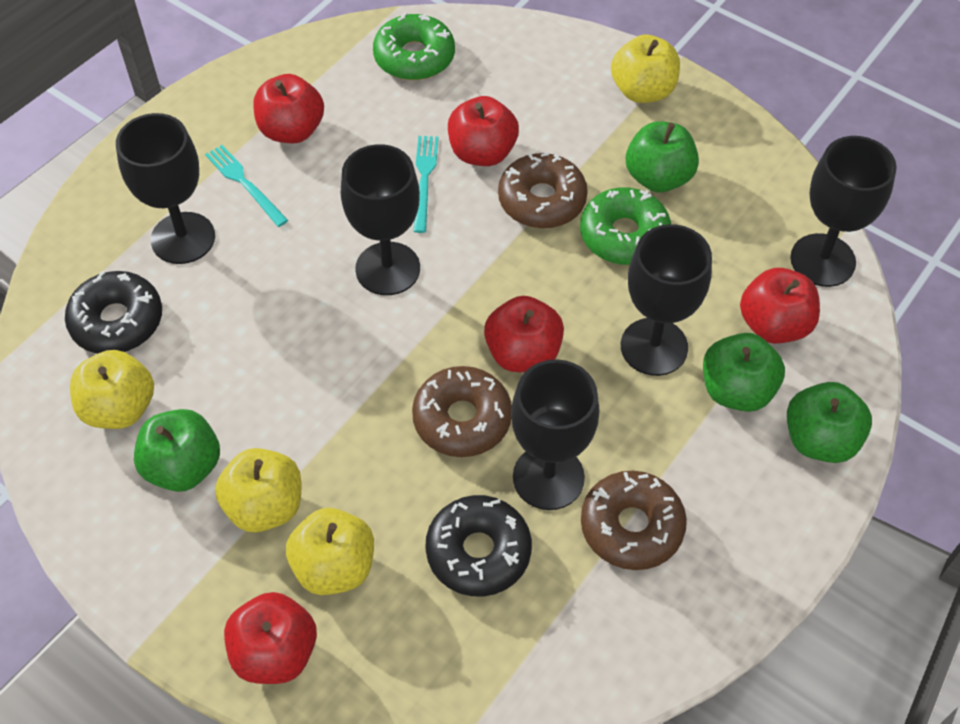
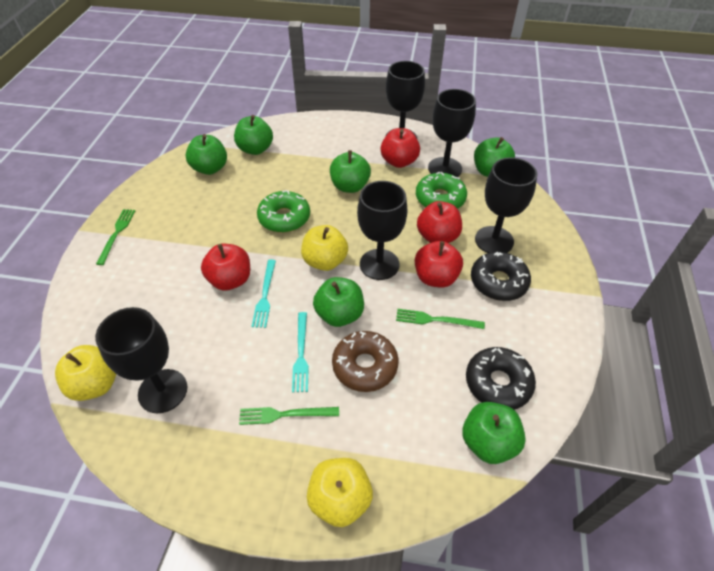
brown donut: [412,366,512,457] [498,152,588,228] [581,471,687,570] = 3 -> [332,331,399,392] = 1
green apple: [134,409,220,492] [626,121,699,192] [703,333,785,412] [787,382,872,463] = 4 -> [186,134,227,175] [234,115,273,155] [313,277,364,327] [330,150,371,193] [462,402,526,464] [474,137,515,177] = 6
green fork: none = 0 -> [96,209,135,265] [239,407,339,425] [396,309,485,329] = 3
red apple: [224,592,317,684] [253,74,324,143] [448,96,519,166] [484,296,564,372] [740,268,820,344] = 5 -> [201,244,250,291] [381,128,420,168] [415,241,463,288] [417,201,462,243] = 4
yellow apple: [70,350,154,429] [215,448,301,533] [286,508,374,595] [611,34,680,103] = 4 -> [55,345,116,401] [301,225,348,271] [307,458,373,527] = 3

